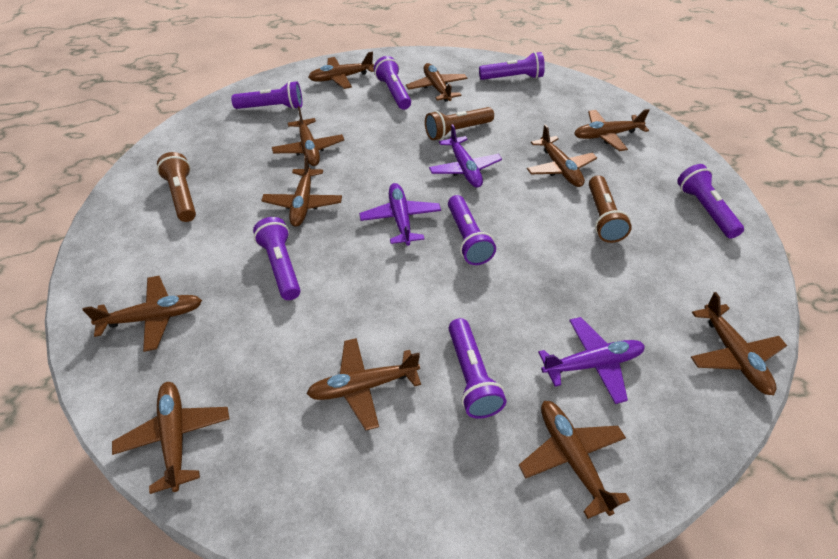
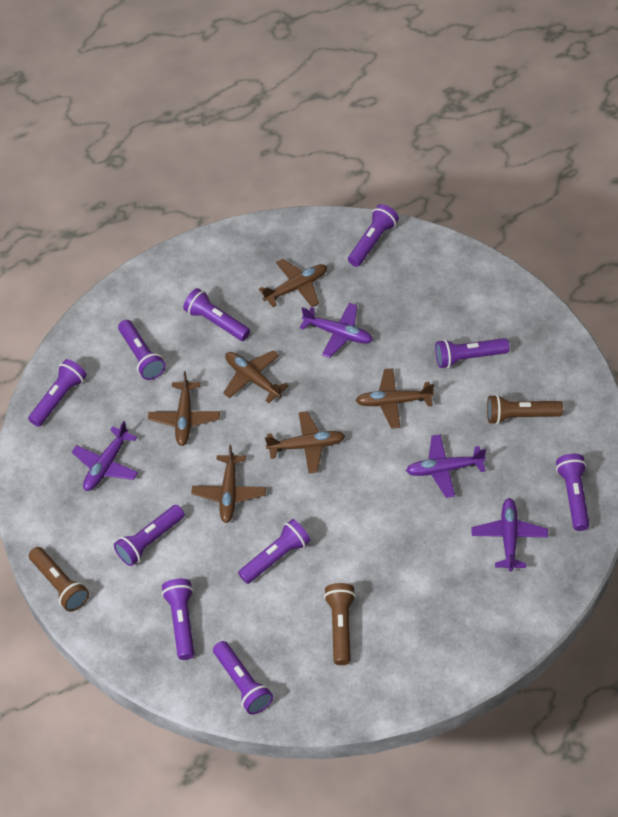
brown plane: [82,276,202,352] [112,382,229,494] [261,155,342,227] [272,106,344,166] [307,338,421,430] [308,52,374,89] [406,63,468,102] [519,401,630,519] [527,124,597,187] [574,109,649,151] [691,292,787,395] = 11 -> [148,371,220,446] [191,445,266,523] [223,350,289,403] [259,259,327,307] [265,411,345,473] [355,368,434,429] = 6
purple flashlight: [231,81,302,109] [253,217,300,300] [374,56,411,110] [448,195,496,265] [448,318,506,419] [479,52,545,80] [677,164,744,239] = 7 -> [28,359,87,427] [114,505,185,566] [118,320,166,380] [162,579,194,660] [183,288,250,341] [213,641,273,715] [238,519,310,584] [348,204,399,267] [435,338,510,368] [556,454,590,531] = 10
purple plane: [359,183,441,246] [429,124,502,188] [538,317,645,404] = 3 -> [72,421,138,491] [300,303,373,358] [406,434,486,498] [472,498,548,571] = 4

